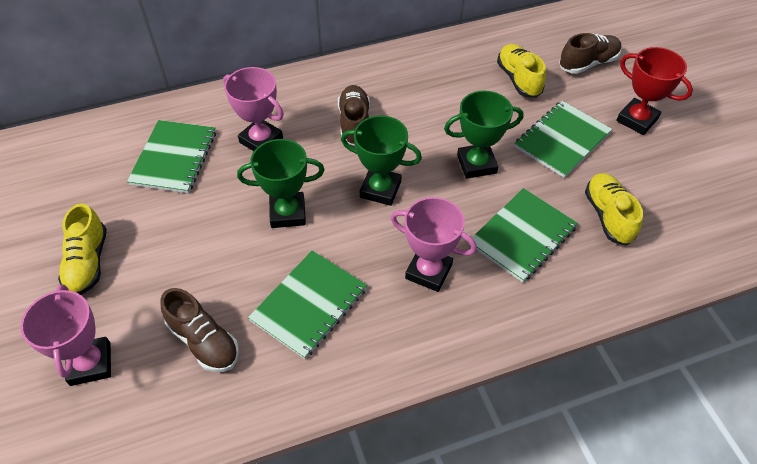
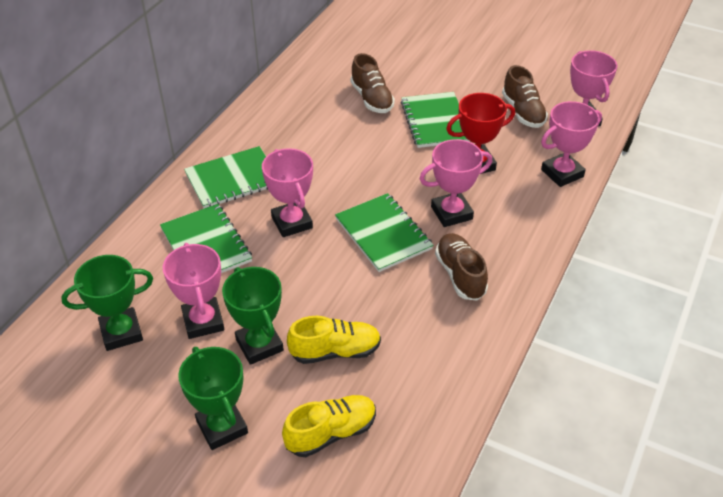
pink trophy: [21,284,111,386] [223,67,284,151] [391,197,477,292] = 3 -> [163,243,224,339] [262,148,313,237] [420,139,492,227] [541,101,602,187] [570,50,618,126] = 5
yellow shoe: [58,203,107,295] [497,44,546,98] [585,173,643,245] = 3 -> [282,395,376,457] [287,316,381,364] = 2

